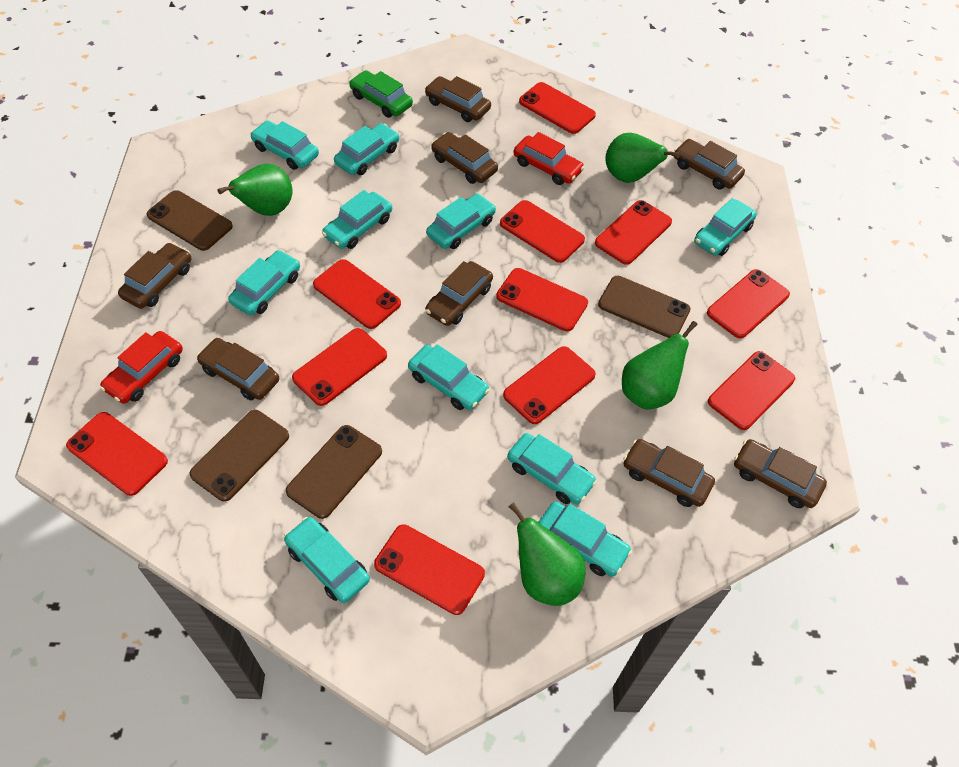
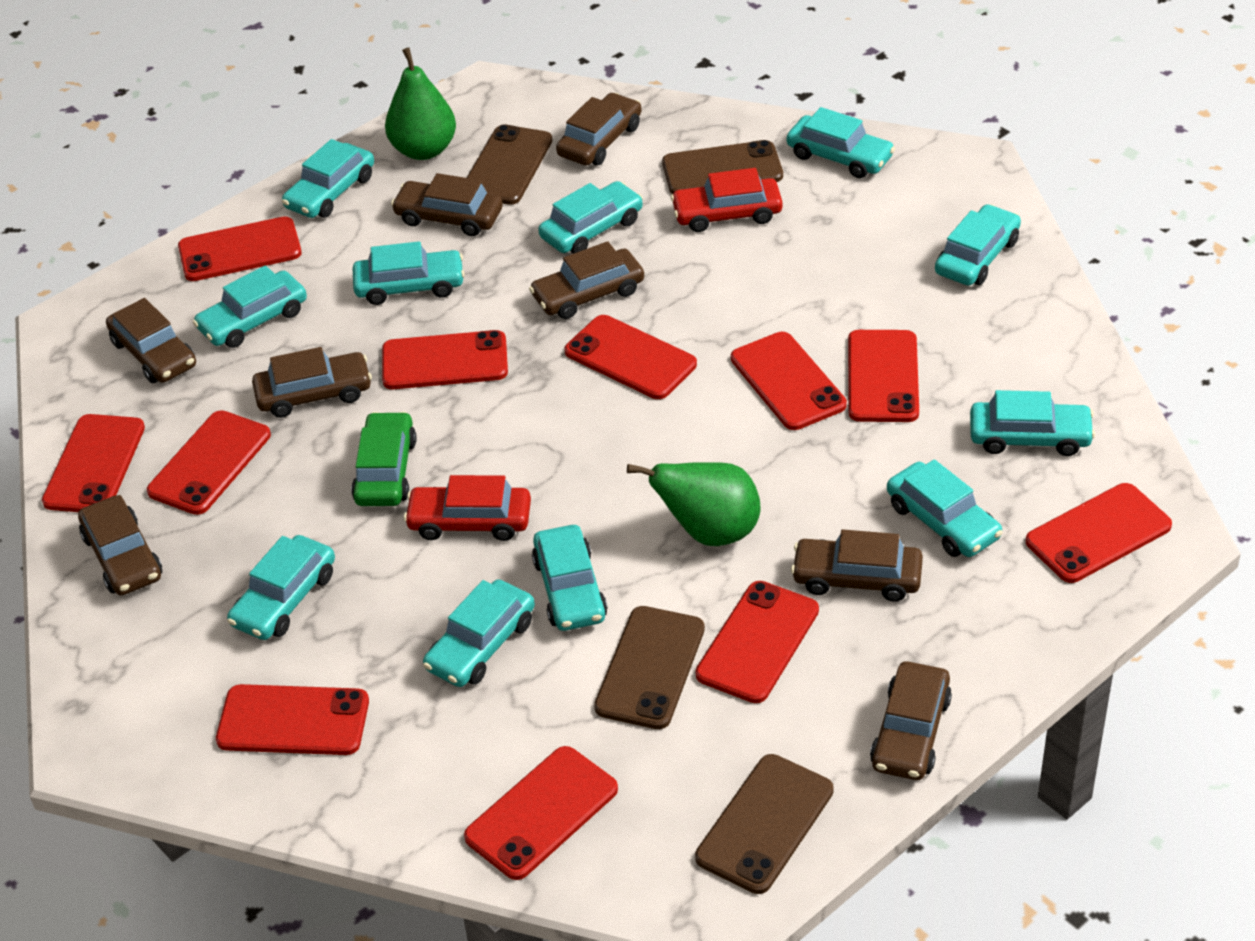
green pear: [217,164,293,216] [509,502,586,606] [605,133,680,183] [622,321,698,410] = 4 -> [385,47,456,160] [627,462,761,546] = 2
turquoise car: [228,250,300,315] [250,121,319,170] [284,517,370,603] [322,190,392,249] [334,123,399,175] [408,344,490,410] [426,194,496,249] [507,433,597,504] [538,501,632,577] [694,198,757,256] = 10 -> [193,265,307,348] [227,535,335,640] [282,139,374,218] [353,241,465,305] [423,579,535,687] [532,525,607,631] [538,181,643,254] [787,107,895,178] [887,459,1003,557] [935,204,1021,286] [970,390,1095,456] = 11

